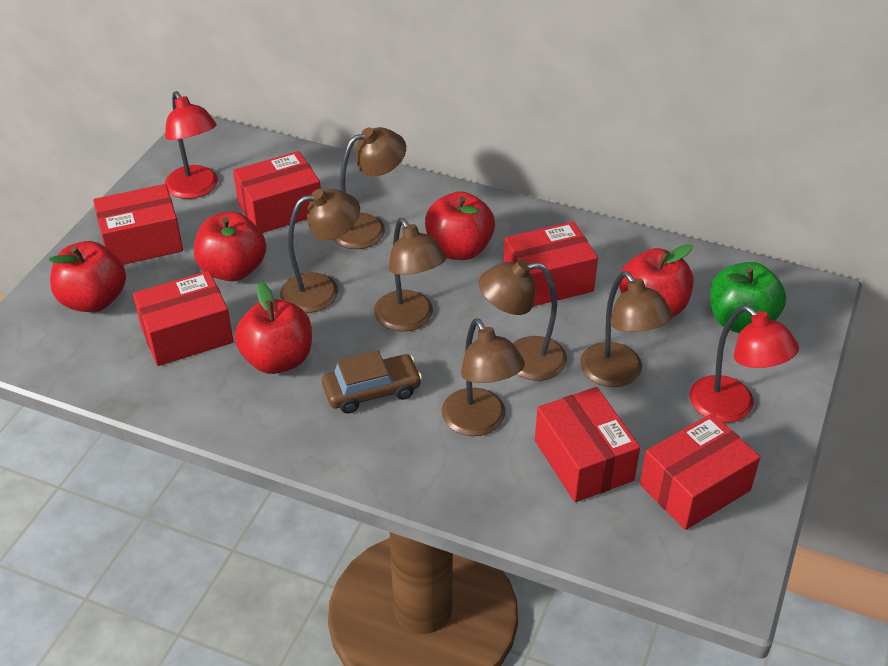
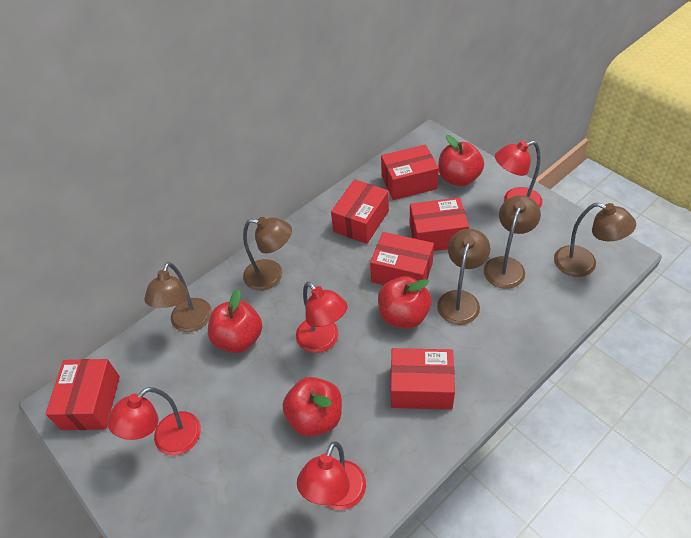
brown car: [322,351,422,414] = 1 -> none = 0
brown lamp: [280,189,360,313] [333,127,406,249] [374,218,447,332] [442,318,525,436] [479,259,567,381] [580,271,673,387] = 6 -> [144,262,212,332] [243,217,292,291] [437,229,491,325] [484,195,541,289] [554,202,636,277] = 5
green apple: [710,262,786,333] = 1 -> none = 0
red apple: [49,241,126,312] [194,212,266,281] [235,282,312,374] [425,191,495,260] [619,244,693,317] = 5 -> [208,289,262,353] [283,377,342,437] [378,276,432,328] [438,135,484,186] = 4
red lamp: [165,91,218,199] [690,305,799,423] = 2 -> [107,387,201,456] [296,282,348,353] [297,441,366,510] [495,141,542,208] = 4

